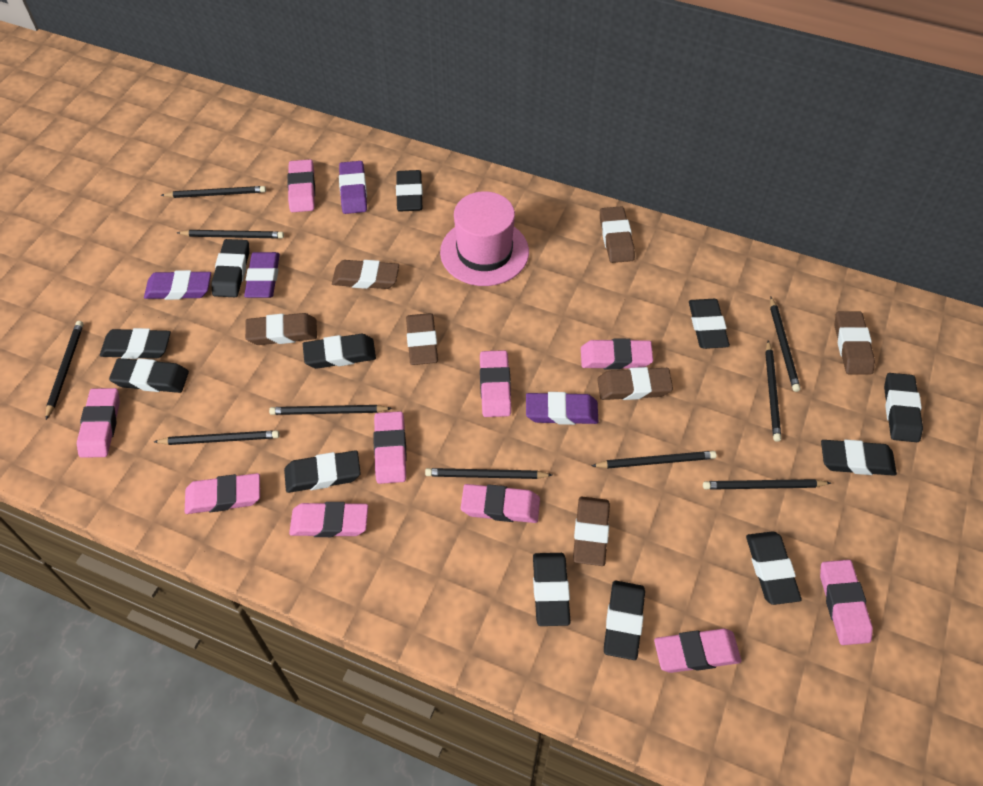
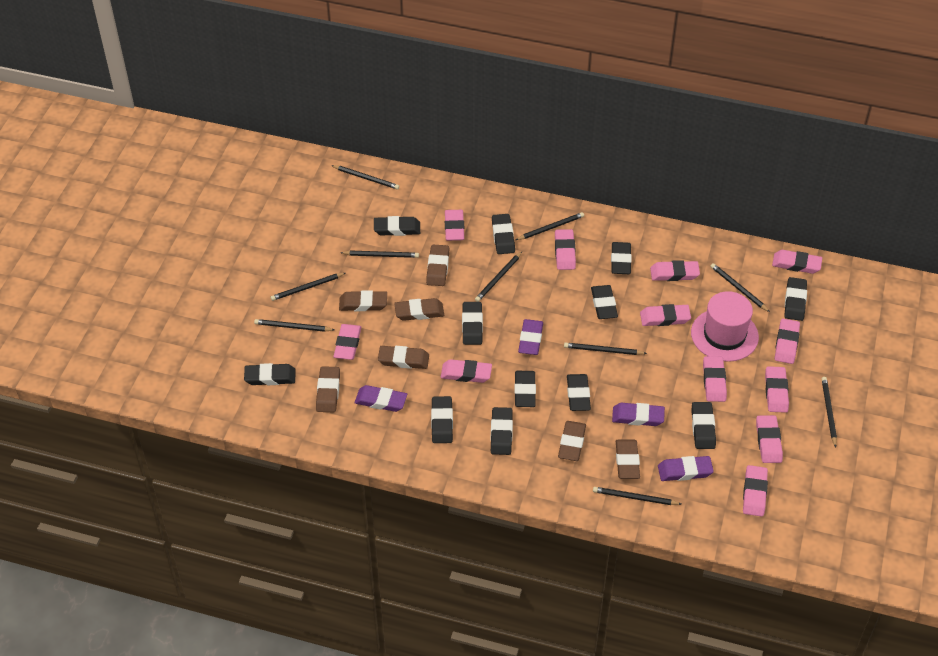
pink eraser: [77,388,120,458] [185,473,260,514] [287,159,315,212] [289,502,368,537] [373,411,407,484] [461,484,540,523] [480,350,511,417] [581,339,653,370] [654,629,741,673] [820,560,873,645] = 10 -> [333,324,362,360] [441,359,492,383] [445,210,464,241] [555,229,576,270] [640,304,691,326] [650,260,700,281] [703,356,727,402] [743,465,768,517] [756,415,783,463] [765,366,789,413] [772,250,822,274] [775,319,800,364] = 12

